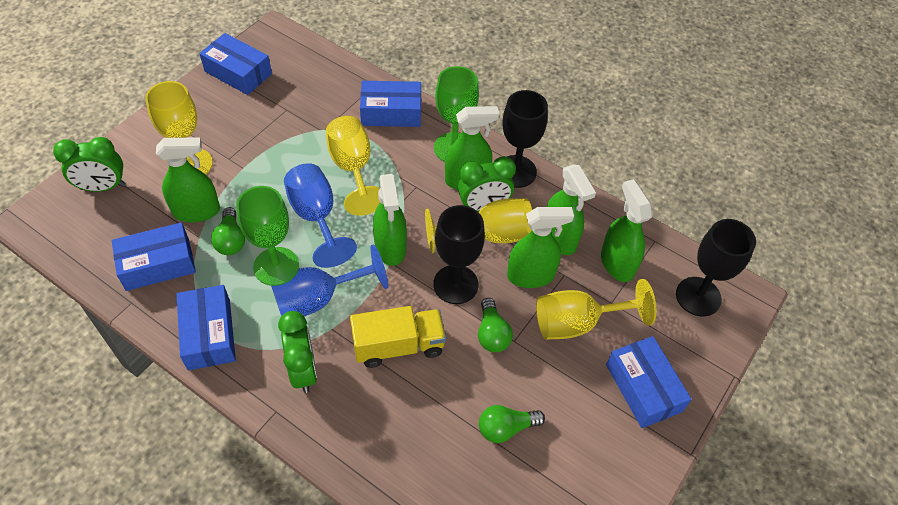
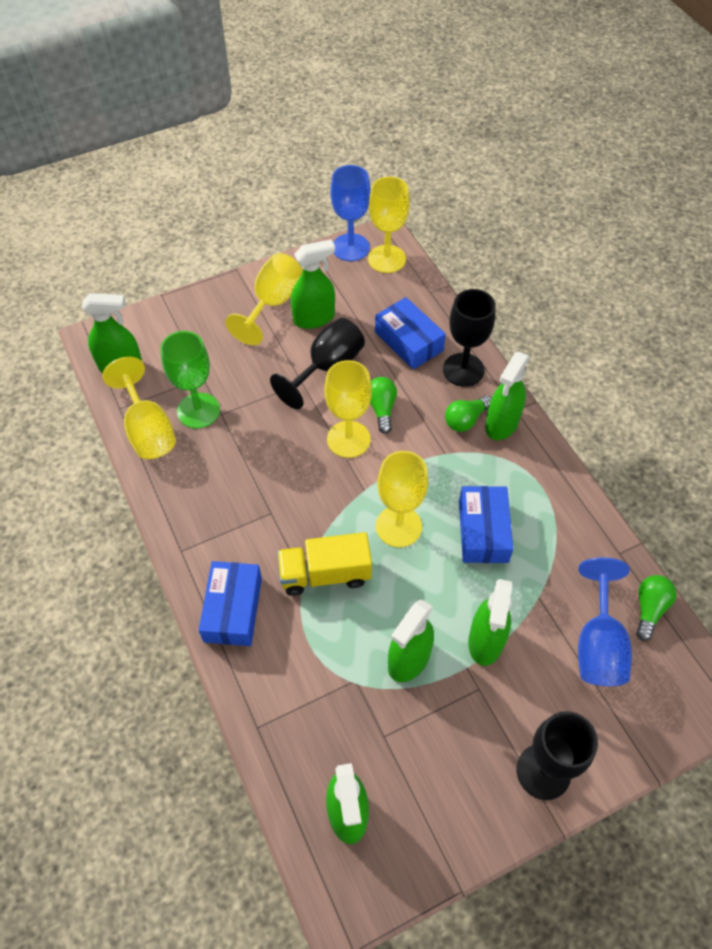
blue box: [112,222,196,291] [177,285,236,370] [199,33,272,95] [360,81,421,127] [606,336,692,428] = 5 -> [199,561,262,646] [375,297,446,370] [459,486,513,563] = 3
green clock: [53,137,126,192] [278,311,317,393] [458,156,516,212] = 3 -> none = 0
green goblet: [236,186,299,286] [434,66,479,162] = 2 -> [160,331,220,429] = 1
yellow goblet: [145,81,213,174] [326,116,380,216] [425,198,532,253] [536,279,656,340] = 4 -> [102,357,176,459] [225,253,302,345] [324,360,372,458] [368,176,410,273] [376,451,428,547] = 5

